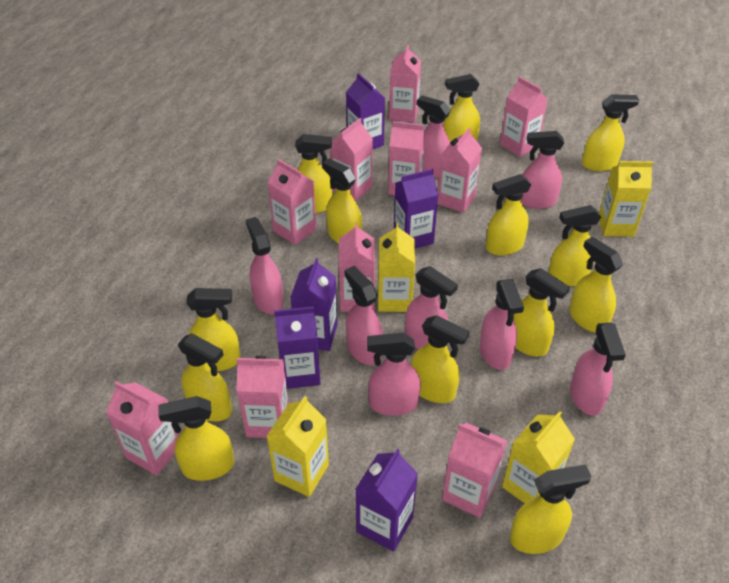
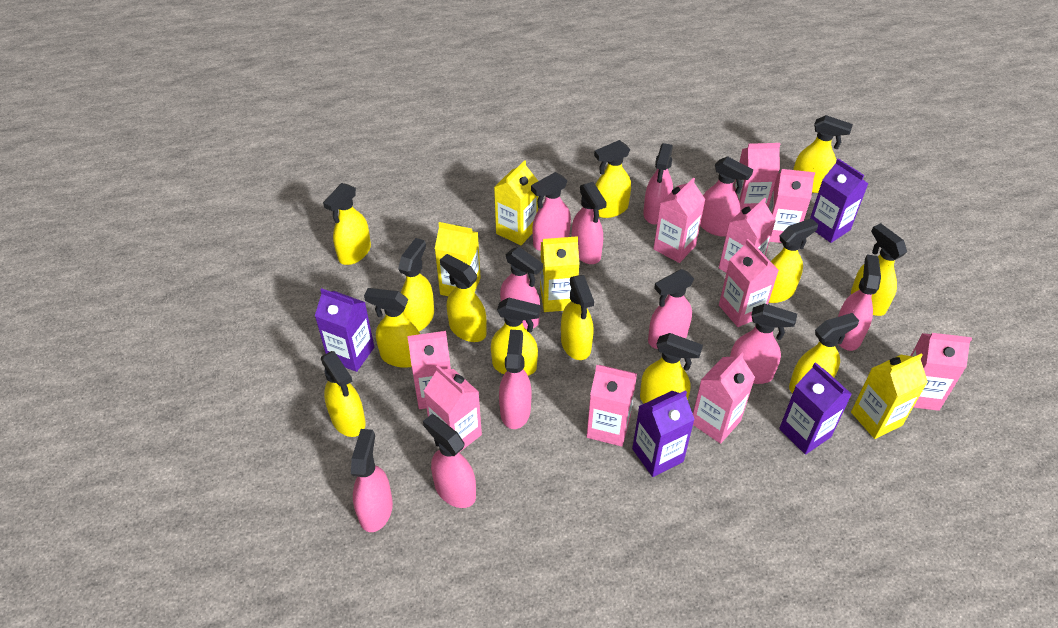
pink spray bottle: [246,217,284,314] [344,266,383,365] [367,333,421,416] [405,266,458,350] [417,96,450,178] [480,279,524,370] [521,131,564,209] [570,323,626,416] = 8 -> [351,429,393,532] [423,414,476,508] [499,330,531,429] [500,247,543,329] [531,172,571,251] [572,182,607,264] [643,143,673,224] [648,269,695,349] [700,156,753,237] [730,303,797,384] [838,255,881,351] = 11
purple carton: [274,306,321,389] [290,258,338,351] [346,73,385,149] [355,449,418,552] [394,169,439,249] = 5 -> [315,288,374,372] [632,390,695,477] [779,362,852,455] [810,158,868,243] = 4

